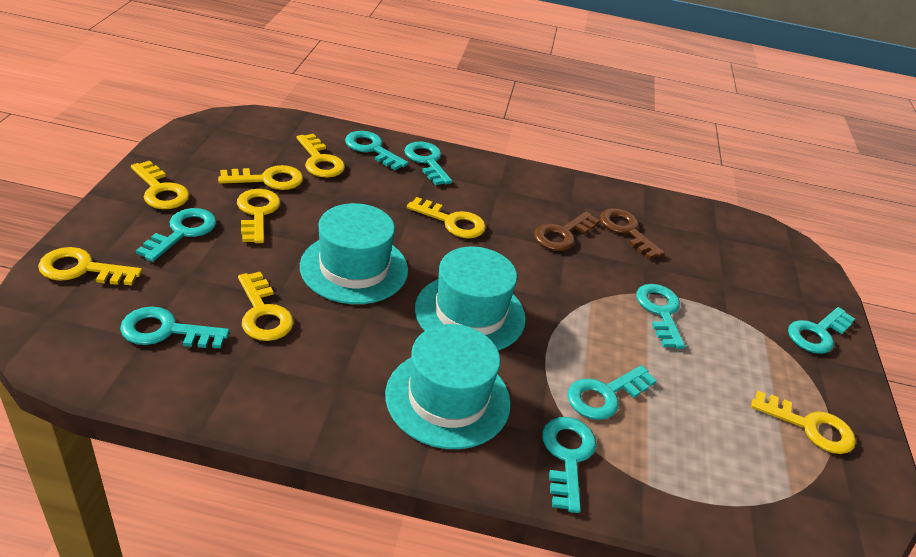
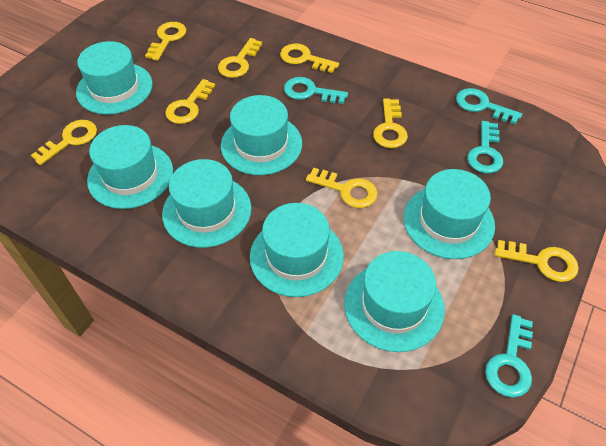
brown key: [534,211,600,251] [600,208,665,259] = 2 -> none = 0
turquoise hat: [300,203,408,304] [385,324,511,449] [415,246,526,351] = 3 -> [76,41,153,115] [87,125,173,209] [162,159,252,248] [221,95,302,175] [250,203,344,297] [344,251,445,352] [404,169,495,259] = 7
turquoise key: [120,306,230,349] [136,208,217,262] [345,131,408,170] [404,142,452,185] [542,417,596,513] [567,365,657,420] [636,284,685,349] [788,307,855,354] = 8 -> [284,77,348,104] [456,88,522,124] [467,121,503,173] [485,314,533,398] = 4

